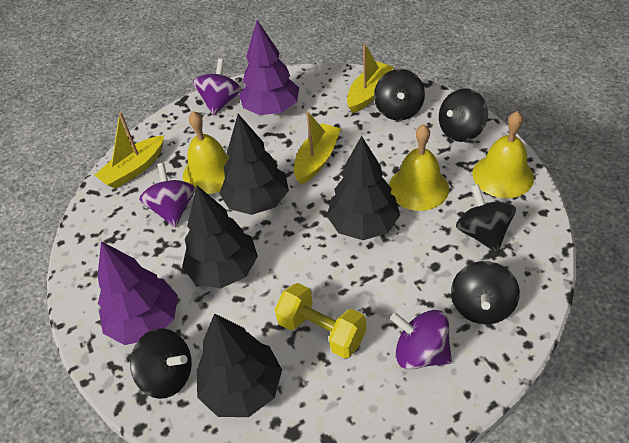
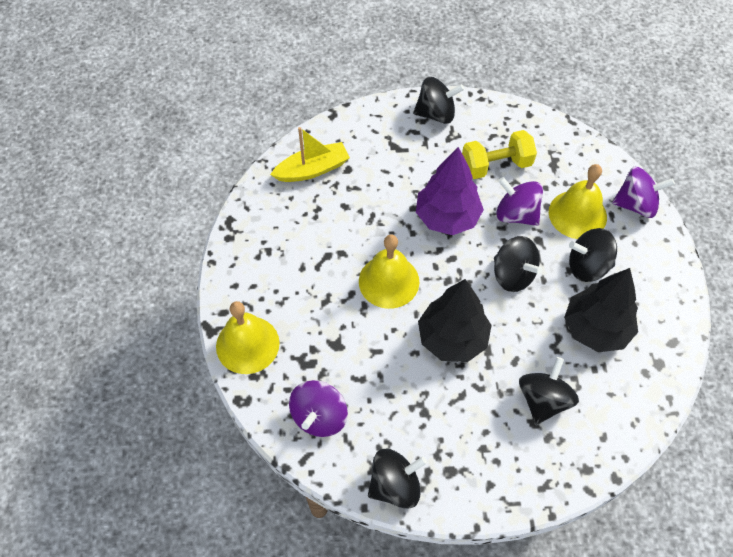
black tree: [182,185,258,288] [197,313,282,417] [219,114,289,215] [327,136,400,240] = 4 -> [418,279,492,362] [564,268,638,352] = 2
purple tree: [98,241,178,345] [239,20,299,115] = 2 -> [416,147,484,235] = 1
yellow boat: [95,112,164,188] [294,112,341,185] [347,44,394,113] = 3 -> [270,127,350,182] = 1

